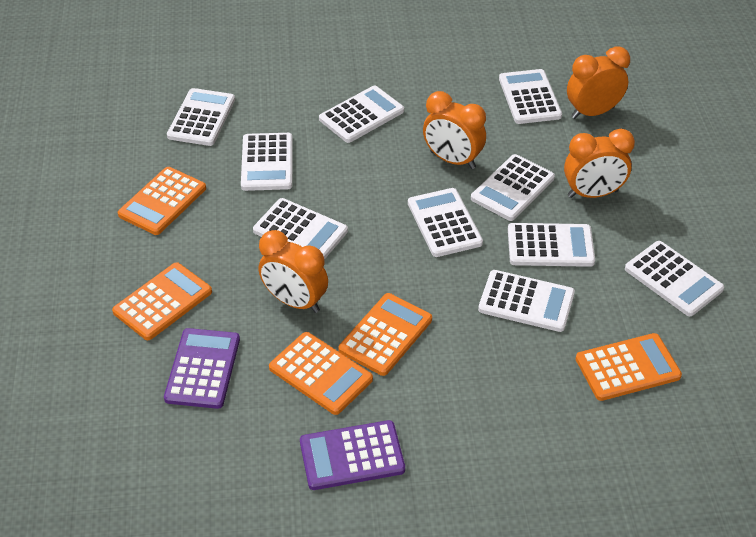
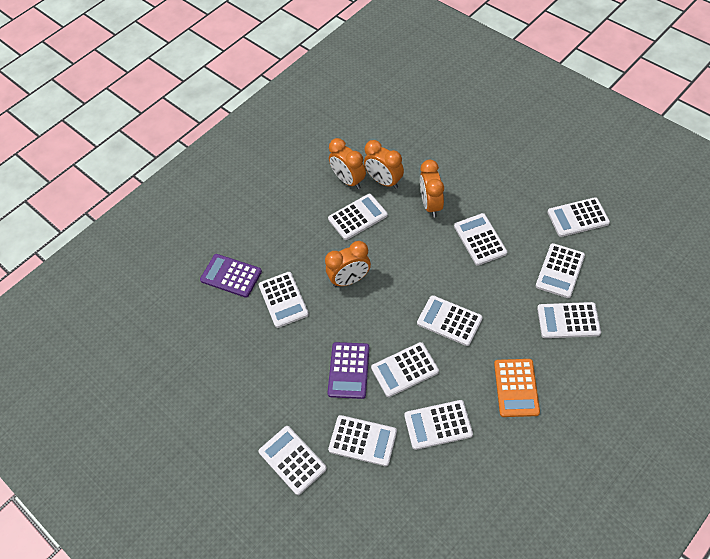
orange calculator: [112,262,212,340] [118,167,206,235] [269,332,373,415] [339,293,432,376] [576,333,682,401] = 5 -> [494,359,540,417] = 1
white calculator: [167,88,235,146] [241,133,293,191] [253,198,348,259] [319,86,404,143] [408,188,483,257] [471,154,555,221] [478,270,575,332] [499,69,562,124] [508,223,595,267] [625,241,724,316] = 10 -> [258,272,309,328] [259,426,327,495] [328,194,388,240] [328,415,397,466] [371,342,439,397] [404,400,473,450] [417,295,483,346] [454,213,507,266] [536,243,585,298] [537,302,601,338] [547,197,610,237] = 11

